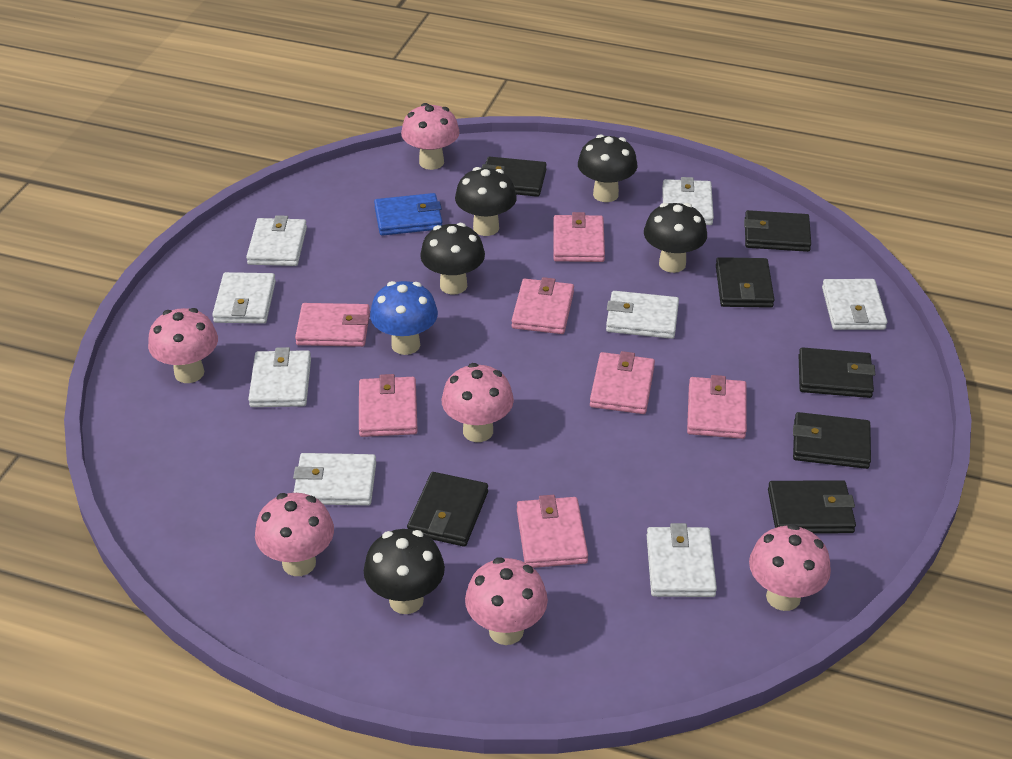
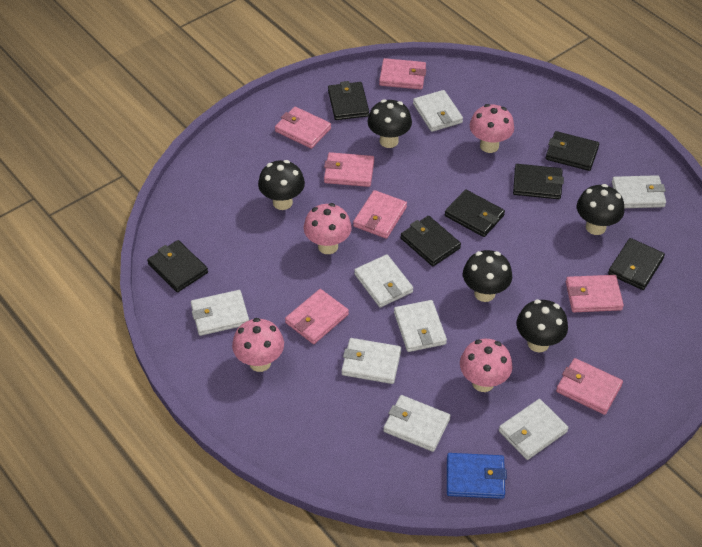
blue mushroom: [370,281,438,355] = 1 -> none = 0
pink mushroom: [148,308,218,383] [255,493,334,576] [401,103,460,170] [442,363,514,442] [465,557,548,645] [749,524,831,611] = 6 -> [232,318,284,372] [304,203,352,254] [460,339,512,392] [470,104,514,153] = 4

